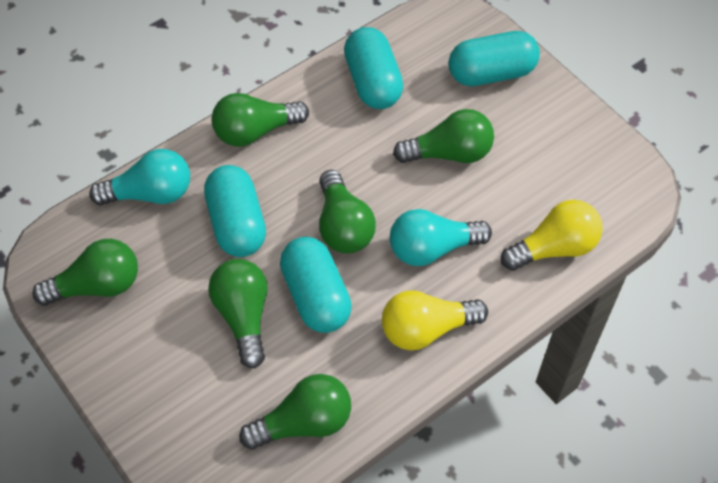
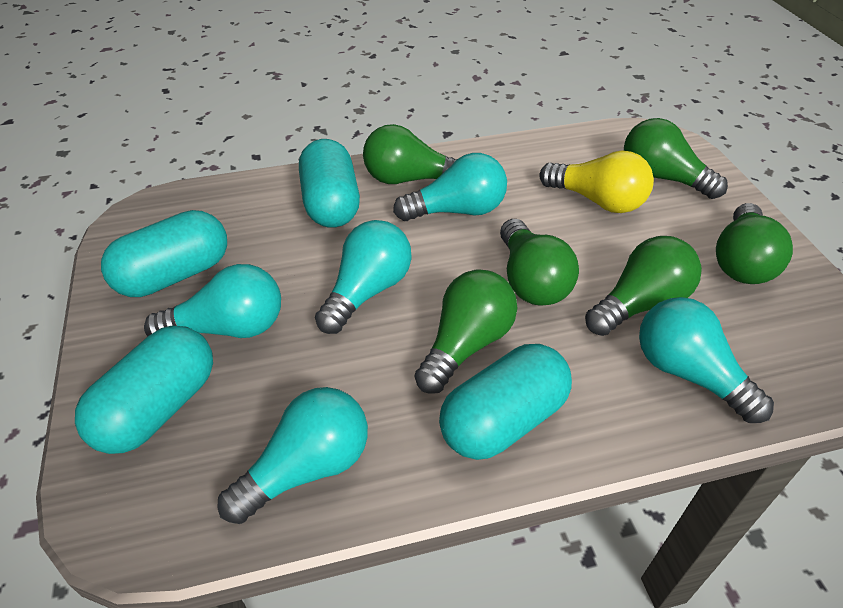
turquoise light bulb: [89,149,190,205] [390,209,492,266] = 2 -> [144,264,281,338] [217,387,368,524] [315,220,412,334] [393,153,507,221] [639,297,774,423] = 5
yellow light bulb: [382,290,488,351] [501,200,603,271] = 2 -> [540,150,654,213] = 1

